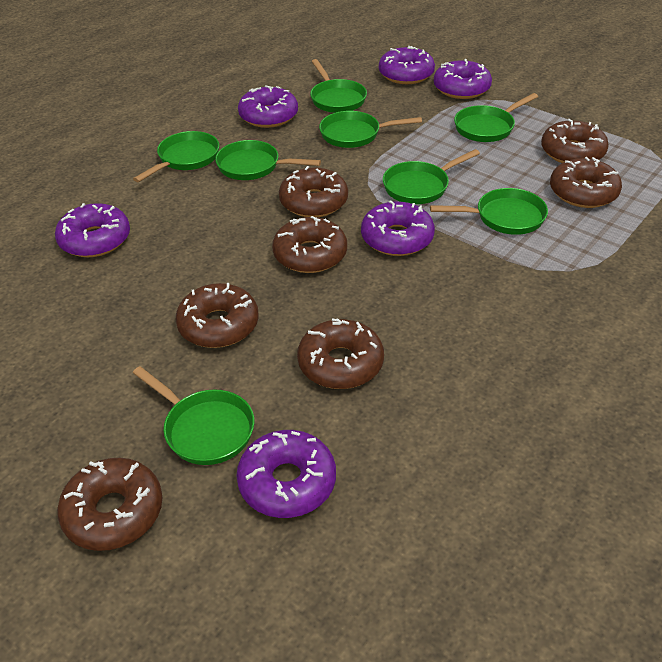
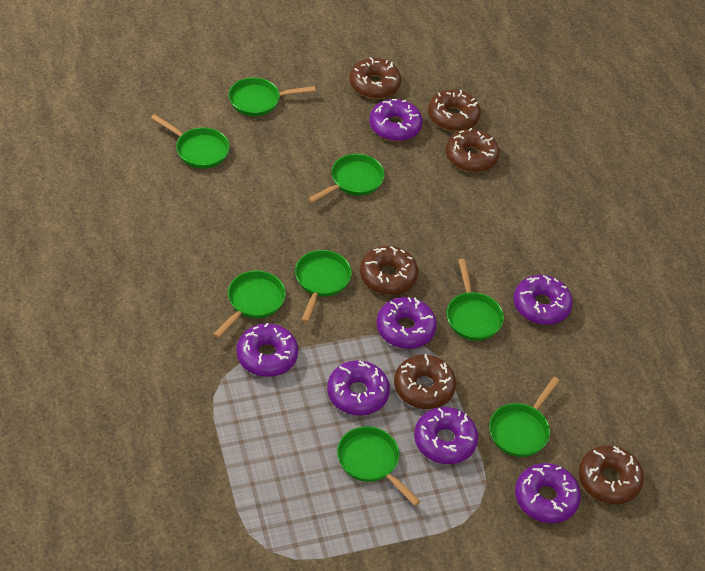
brown donut: [57,458,162,551] [176,283,259,348] [272,216,347,273] [279,166,348,217] [297,318,384,389] [541,119,609,163] [550,157,622,208] = 7 -> [349,57,401,99] [360,246,418,295] [394,354,456,409] [428,89,481,131] [446,128,500,172] [579,445,644,504] = 6
purple donut: [55,203,130,257] [237,430,336,518] [238,85,298,128] [361,200,435,256] [379,46,435,84] [434,59,492,99] = 6 -> [236,323,298,377] [327,360,390,416] [369,99,423,141] [376,297,437,349] [414,407,478,464] [513,275,573,325] [515,463,581,523] = 7

